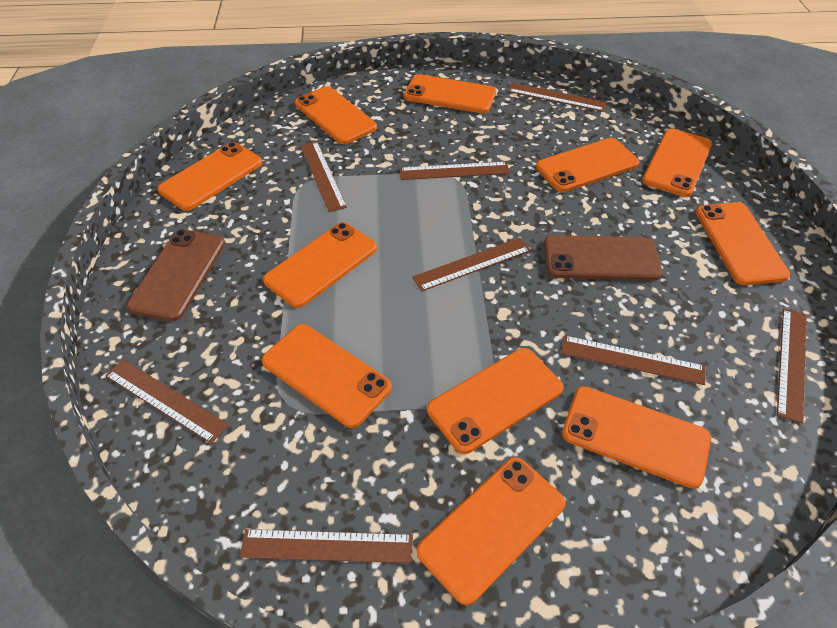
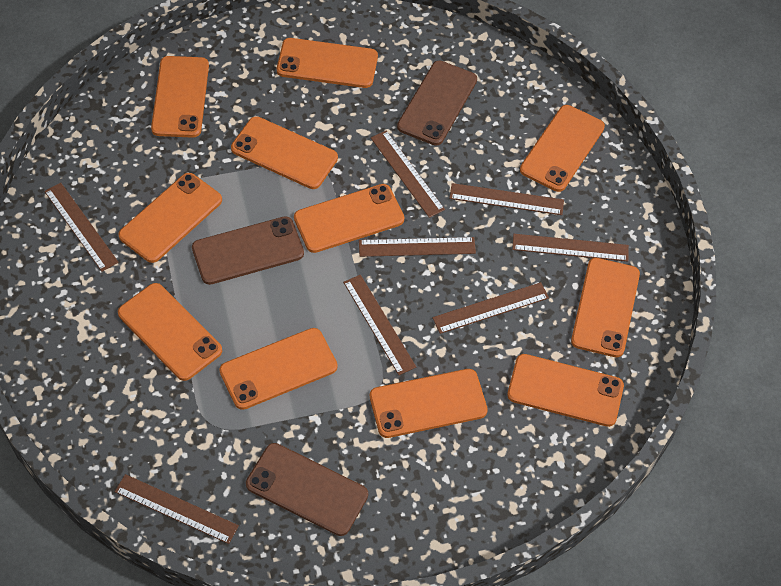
brown phone: [127,230,225,321] [544,235,662,281] = 2 -> [192,216,304,285] [246,443,368,536] [397,61,477,146] = 3

